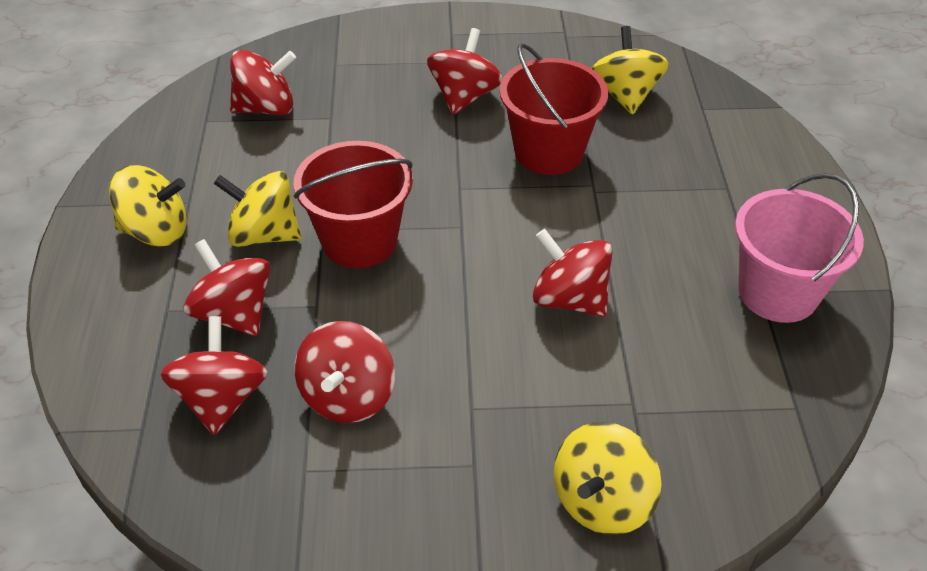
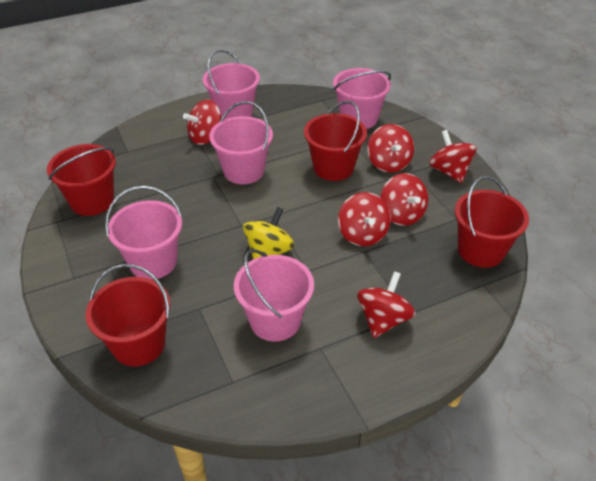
pink bucket: [735,173,864,323] = 1 -> [105,186,182,280] [203,50,260,120] [209,101,273,184] [234,249,314,342] [333,68,391,129] = 5
red bucket: [293,141,413,268] [500,43,608,175] = 2 -> [47,144,116,216] [86,264,171,366] [304,101,367,181] [455,176,529,268] = 4
yellow spinning top: [109,165,187,247] [214,171,301,247] [554,422,662,535] [591,26,669,115] = 4 -> [243,207,294,259] = 1

